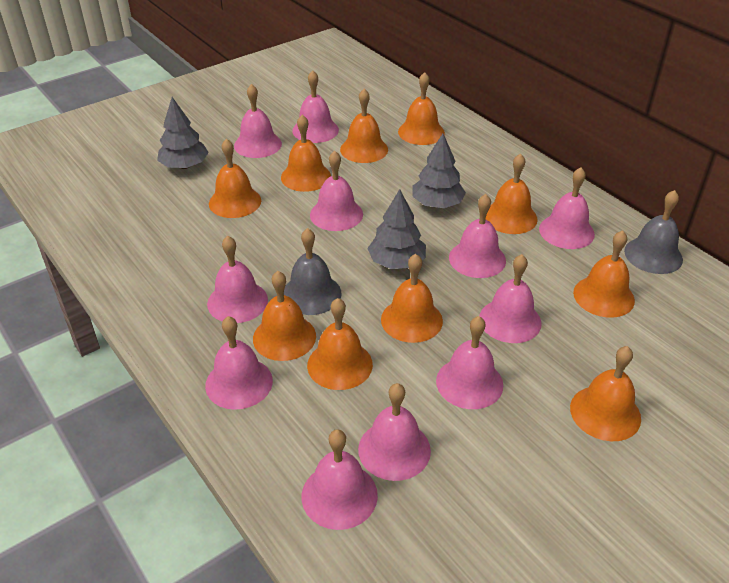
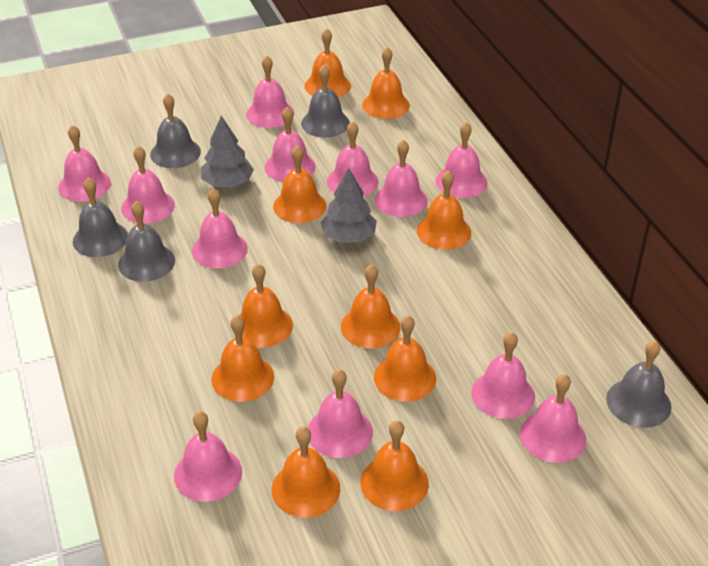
grey bell: [284,228,341,315] [624,190,683,274] = 2 -> [73,178,128,257] [118,201,175,282] [150,93,201,168] [301,64,350,138] [606,340,671,428] = 5
grey tree: [157,97,209,169] [367,189,426,269] [412,134,466,208] = 3 -> [201,116,254,187] [321,168,377,243] = 2
pink bell: [205,316,273,410] [207,236,268,323] [234,84,282,158] [292,70,339,143] [302,429,378,530] [310,151,363,231] [358,383,431,481] [436,316,503,409] [449,194,506,278] [479,254,542,343] [539,167,595,249] = 11 -> [58,125,111,202] [121,146,175,224] [174,411,242,502] [192,188,248,268] [246,55,294,128] [265,107,315,182] [308,369,373,458] [327,121,379,196] [375,140,428,217] [436,121,487,198] [471,332,535,419] [520,374,586,463] = 12

